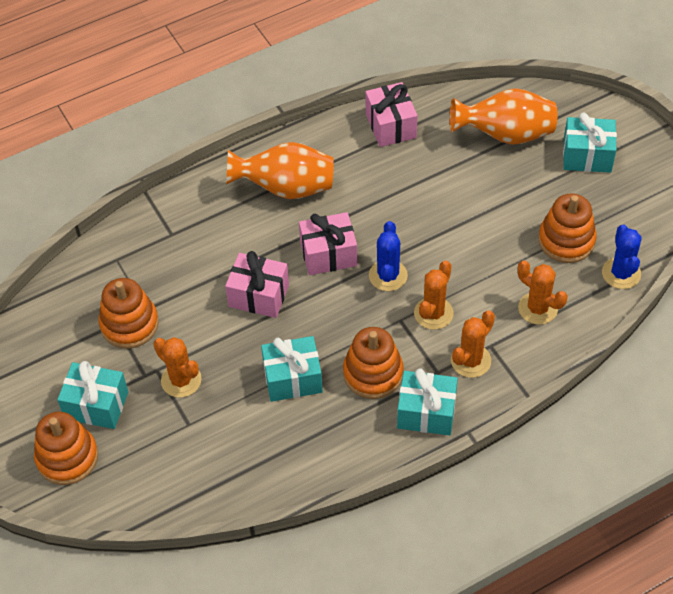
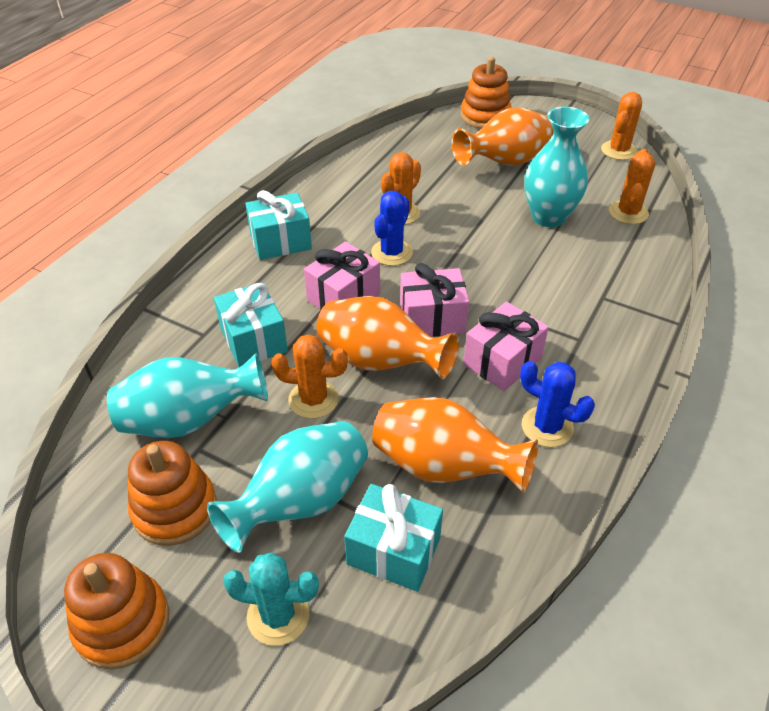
orange stacking toy: [34,412,98,485] [98,278,159,349] [343,327,404,399] [538,193,597,263] = 4 -> [64,553,169,669] [128,441,217,546] [461,57,511,129] = 3
orange vase: [226,142,334,199] [449,88,558,145] = 2 -> [316,296,459,379] [372,397,538,493] [452,108,554,166] = 3
turquoise cactus: none = 0 -> [223,552,319,646] = 1
turquoise gift: [57,361,128,429] [261,336,323,402] [397,368,458,435] [563,113,617,173] = 4 -> [214,282,288,367] [245,190,312,260] [344,484,443,592] = 3
turquoise vase: none = 0 -> [107,353,268,438] [207,421,368,553] [524,107,589,227] = 3

